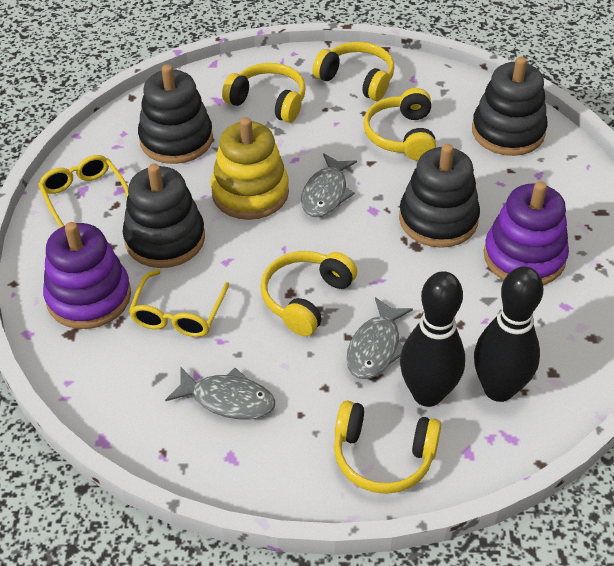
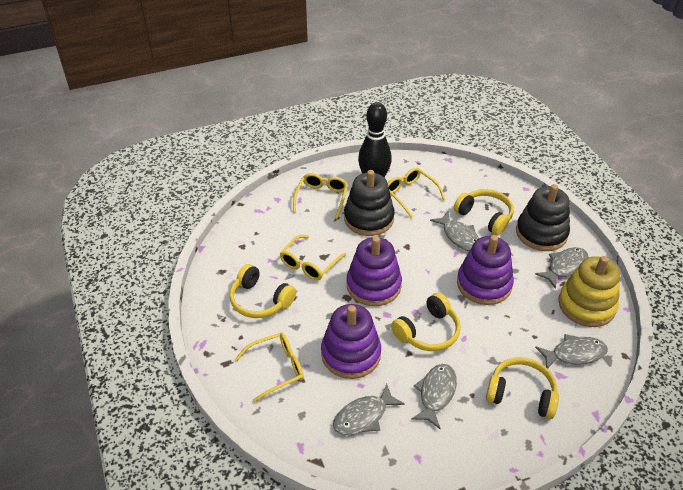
black bowling pin: [400,271,465,407] [474,266,543,402] = 2 -> [358,102,392,177] = 1
black stacking toy: [123,163,205,268] [138,64,213,164] [399,144,480,248] [472,57,547,156] = 4 -> [344,170,395,236] [516,184,570,251] = 2
grey fish: [165,367,275,419] [301,153,357,217] [346,297,413,379] = 3 -> [333,384,405,435] [411,364,457,429] [430,212,479,251] [535,247,589,289] [535,334,608,369] = 5
purple stacking toy: [43,222,131,329] [484,181,569,285] = 2 -> [321,304,381,379] [347,236,402,306] [457,235,514,305] = 3
yellow glasses: [38,155,128,228] [129,270,230,337] = 2 -> [235,333,304,402] [280,235,346,280] [293,173,348,219] [388,168,446,218] = 4
yellow headphones: [222,63,306,123] [261,251,357,336] [312,42,395,101] [334,400,441,494] [363,88,436,161] = 5 -> [229,264,296,318] [391,293,461,351] [454,189,514,235] [486,357,559,419] = 4

